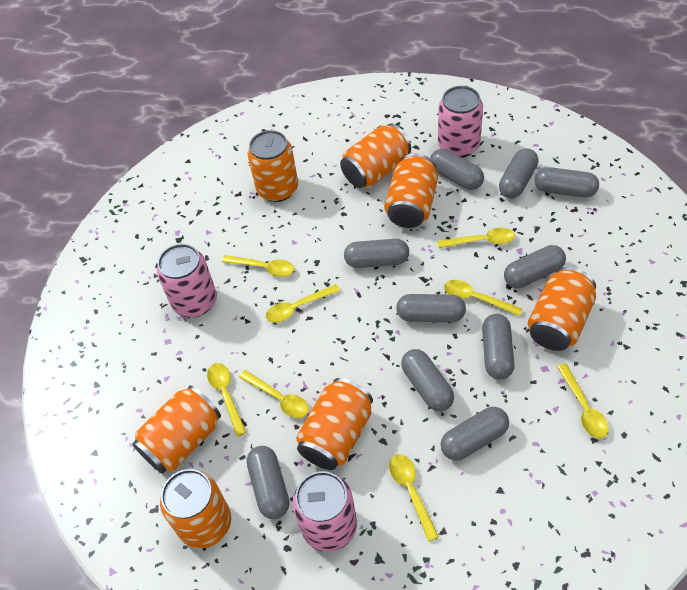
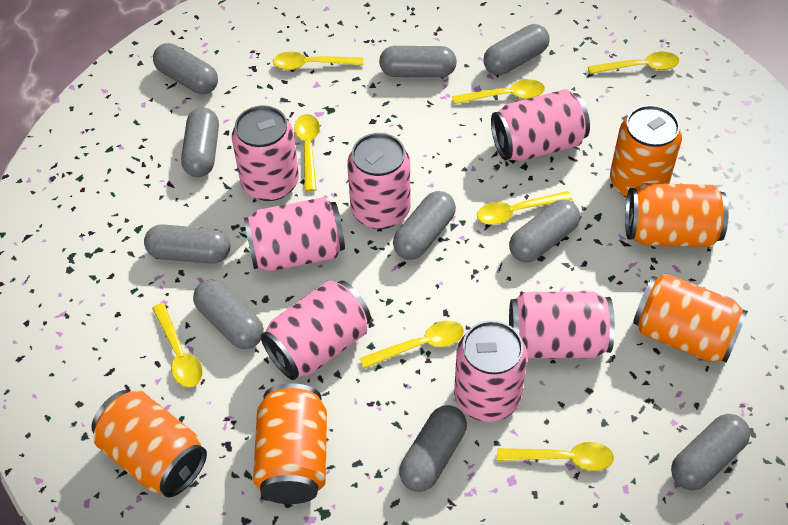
orange can: [132,386,221,474] [160,469,231,549] [247,130,298,202] [296,378,373,470] [340,123,411,188] [384,153,438,228] [528,267,596,351] = 7 -> [91,390,207,497] [253,383,327,504] [610,105,682,198] [625,183,729,247] [633,273,748,363] = 5
pink can: [157,244,217,317] [292,471,357,552] [438,86,483,158] = 3 -> [232,105,299,201] [244,197,345,271] [261,281,371,380] [347,133,410,229] [454,320,527,422] [491,89,590,162] [509,292,615,359] = 7

